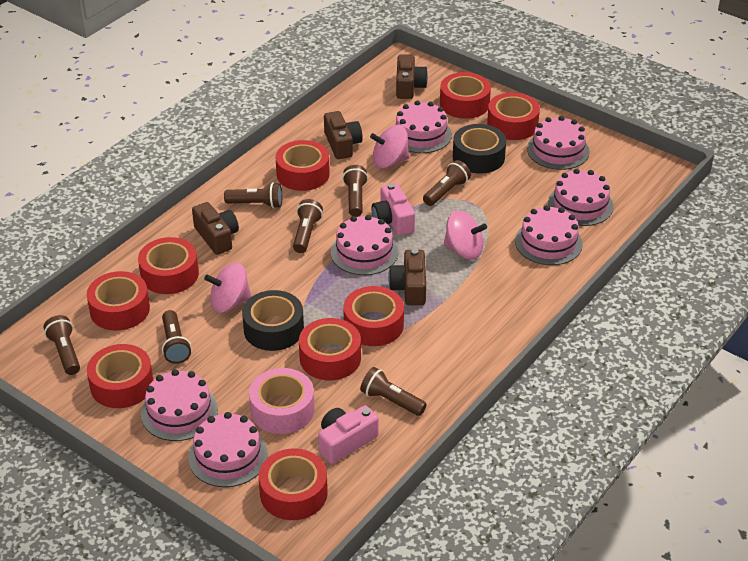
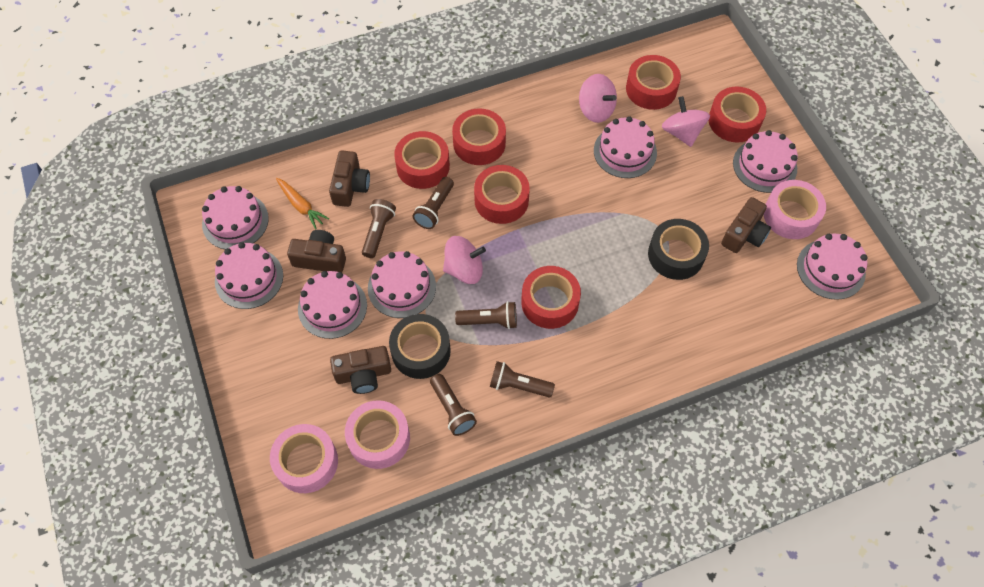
brown flashlight: [44,315,80,375] [162,310,191,364] [224,182,282,208] [293,199,323,253] [342,165,368,217] [360,367,427,416] [423,160,471,206] = 7 -> [362,199,396,258] [413,177,454,229] [430,374,477,436] [455,301,517,329] [490,361,555,398] = 5
orange carrot: none = 0 -> [276,178,329,229] = 1
pink camera: [318,405,378,464] [371,183,415,236] = 2 -> none = 0
pink tape: [249,368,315,434] = 1 -> [270,424,338,493] [345,400,410,469] [763,180,826,239] = 3
red tape: [87,271,150,331] [87,344,153,408] [138,237,199,294] [258,448,328,520] [276,140,330,191] [299,318,361,380] [343,286,404,346] [440,72,491,119] [487,92,540,140] = 9 -> [394,131,450,189] [452,108,506,165] [474,165,530,224] [521,266,581,329] [626,55,681,110] [709,87,766,143] = 6

